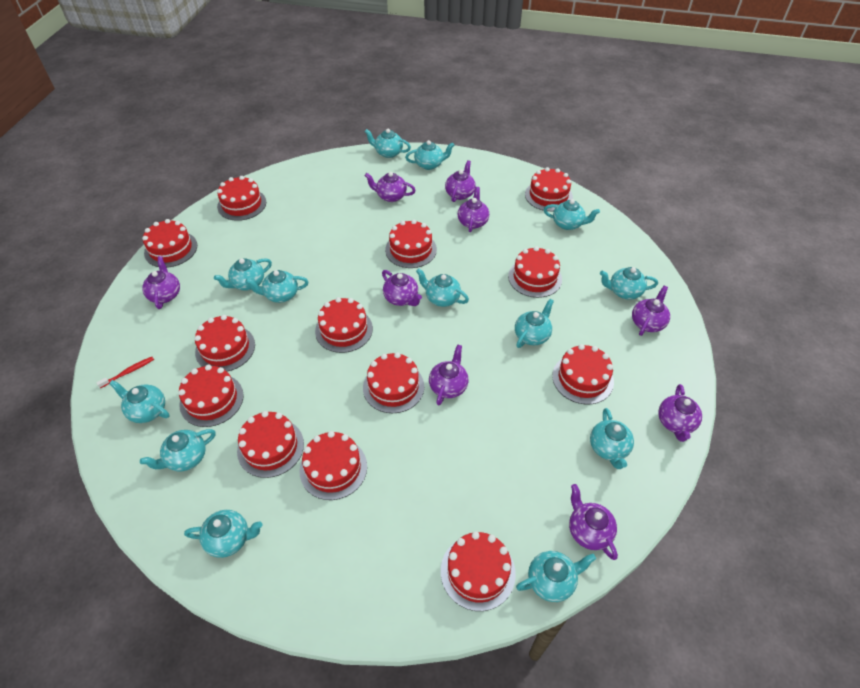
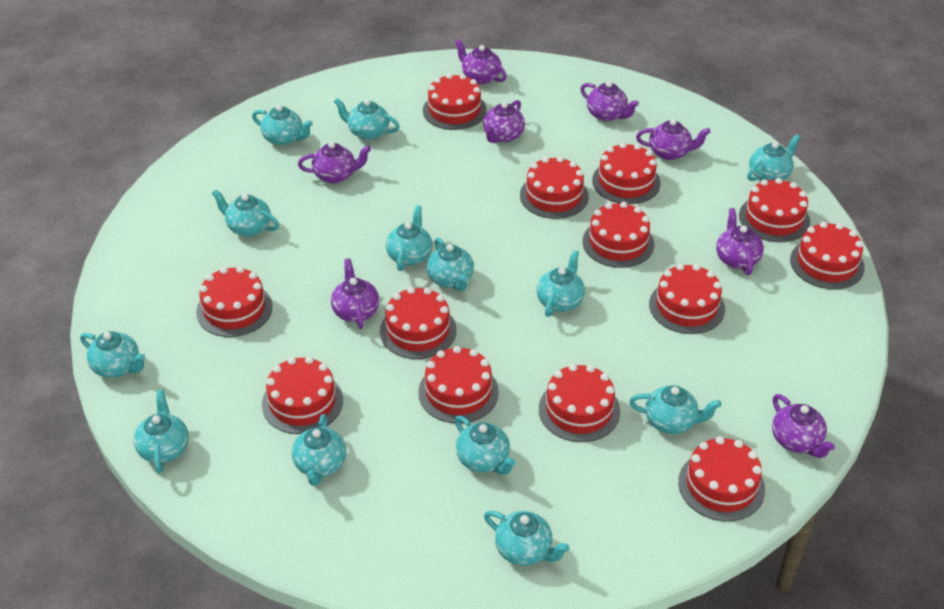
purple teapot: [142,256,180,309] [365,172,416,202] [382,270,422,306] [429,344,468,406] [445,160,476,202] [458,187,489,232] [569,484,618,560] [632,286,670,336] [658,384,702,442] = 9 -> [298,142,371,183] [331,258,379,329] [455,39,507,84] [483,100,525,143] [580,81,639,121] [636,119,710,160] [716,208,764,275] [772,394,835,458] = 8
red toothbrush: [96,357,154,388] = 1 -> none = 0

